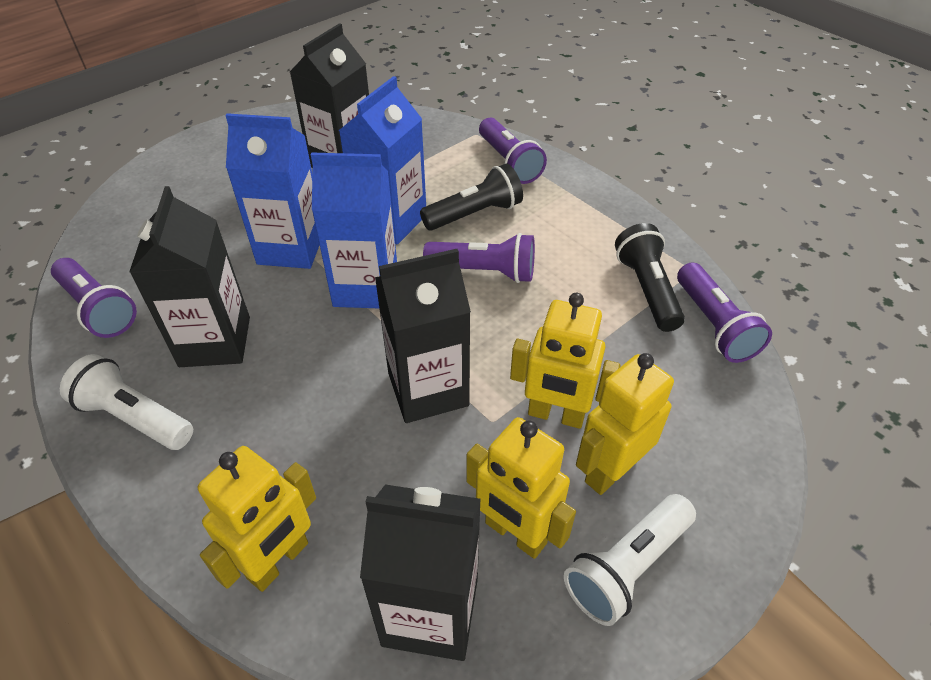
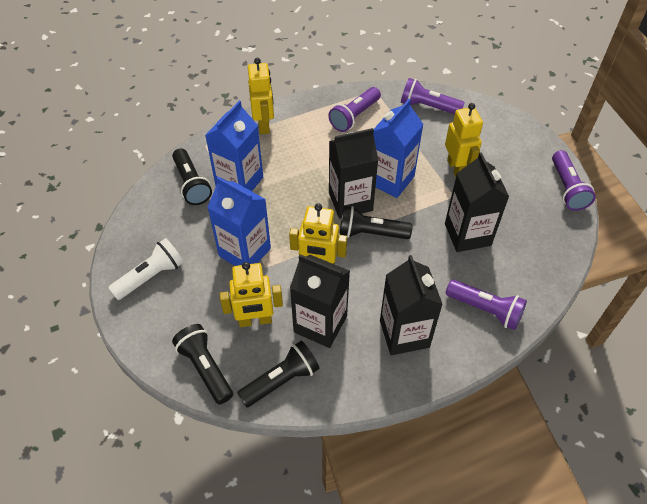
black flashlight: [420,164,523,231] [615,223,685,332] = 2 -> [172,148,212,205] [172,324,233,405] [237,341,320,408] [339,206,412,239] = 4
white flashlight: [60,354,193,450] [564,494,696,626] = 2 -> [108,238,184,300] = 1

